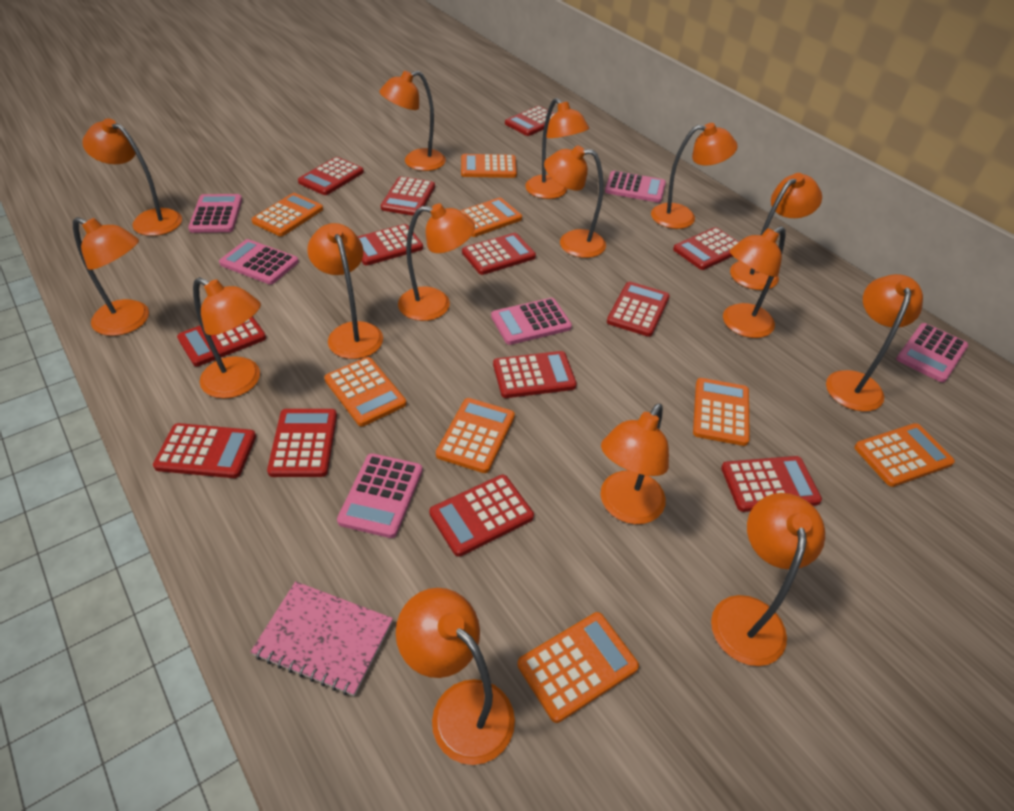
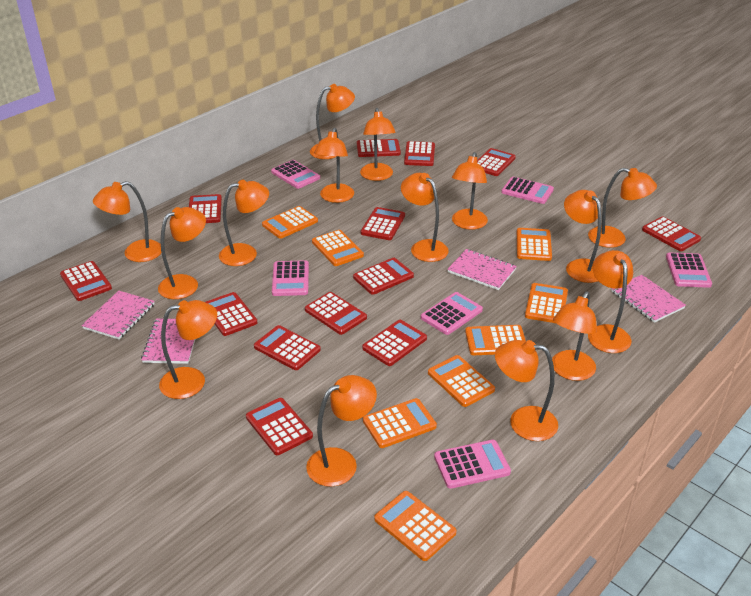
pink notebook: [251,581,393,696] = 1 -> [81,291,154,340] [141,318,195,364] [447,249,517,290] [611,275,686,323] = 4

